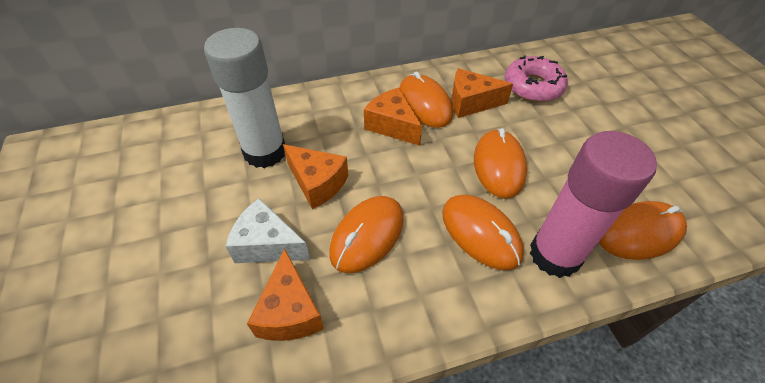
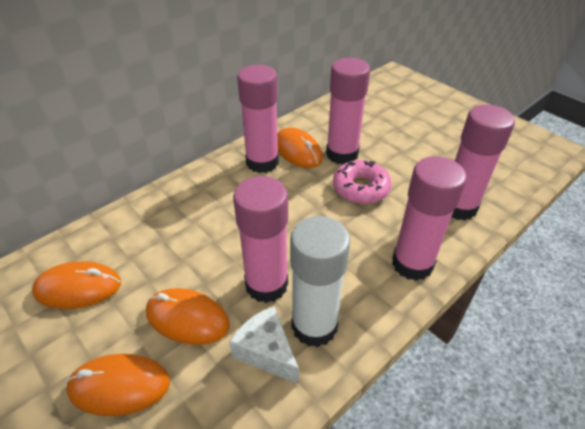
orange cheese: [247,249,324,341] [283,144,348,209] [364,88,422,146] [451,68,513,118] = 4 -> none = 0
orange mouse: [329,196,404,273] [399,71,453,128] [442,195,524,270] [474,128,527,199] [599,201,687,260] = 5 -> [32,262,121,309] [66,354,170,416] [146,288,230,345] [277,127,323,168] = 4
pink glue stick: [530,131,657,278] = 1 -> [233,176,288,303] [237,65,279,173] [326,58,370,165] [392,156,467,281] [451,104,515,221] = 5

